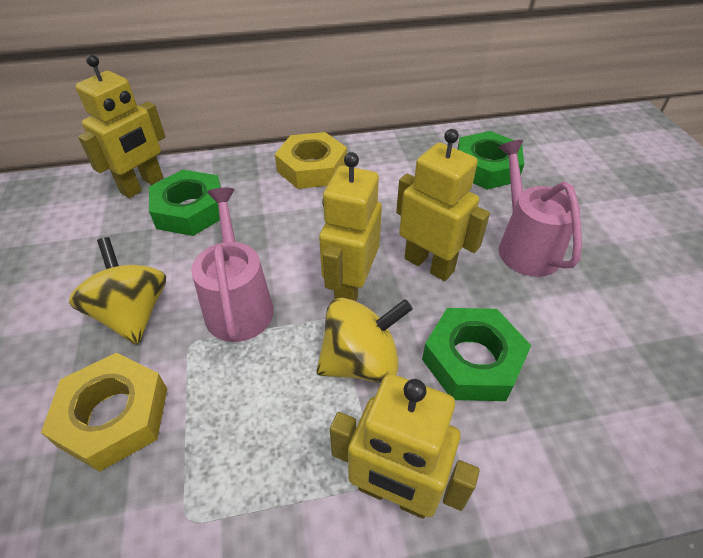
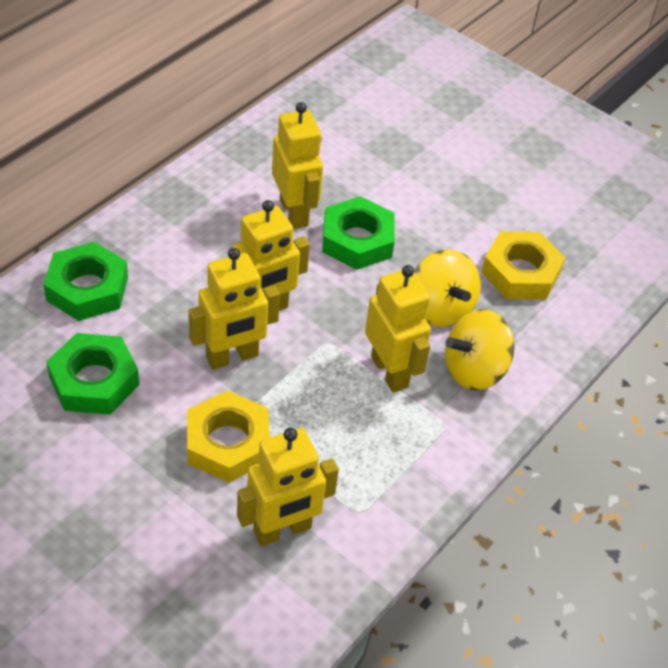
pink watering can: [191,188,274,342] [499,140,582,277] = 2 -> none = 0
yellow robot: [75,55,165,198] [319,152,382,301] [330,374,479,519] [396,129,490,281] = 4 -> [189,248,280,370] [232,200,310,311] [237,428,339,546] [272,102,323,229] [365,265,431,392] = 5

